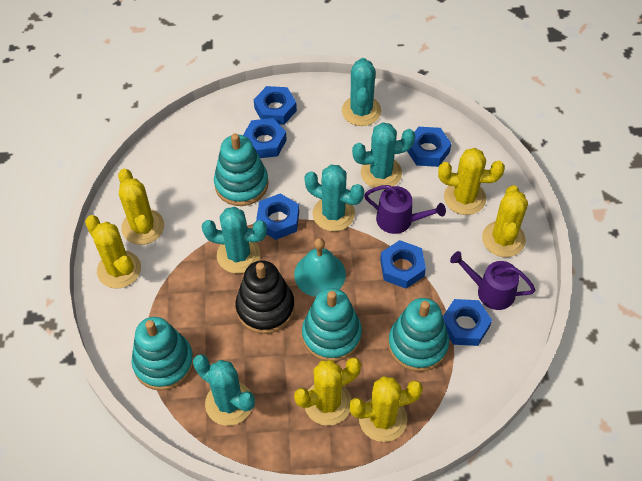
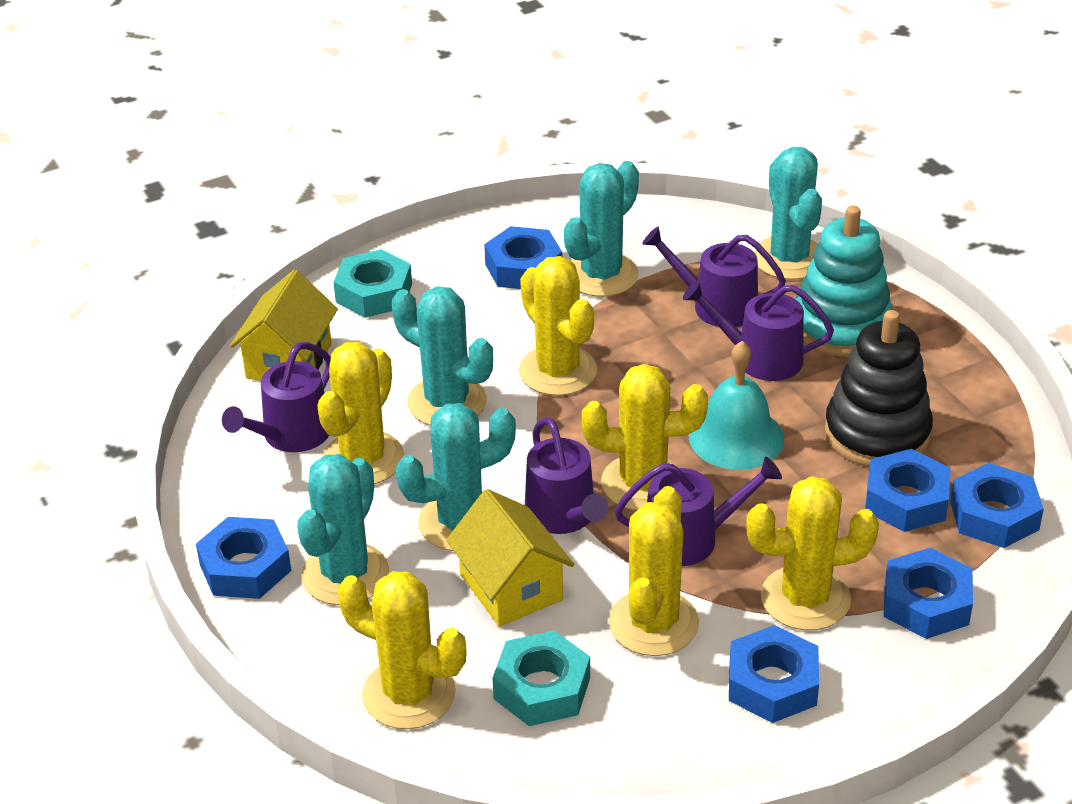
purple watering can: [364,185,446,234] [450,251,535,310] = 2 -> [222,342,331,452] [525,417,608,534] [614,457,782,566] [642,227,786,327] [683,280,834,381] = 5
turquoise nut: none = 0 -> [334,249,412,318] [492,631,590,726] = 2
turquoise stacking toy: [132,317,194,391] [214,133,269,206] [302,288,362,362] [388,298,449,372] = 4 -> [796,206,893,357] = 1
yellow house: none = 0 -> [230,270,338,381] [446,489,574,627] = 2

